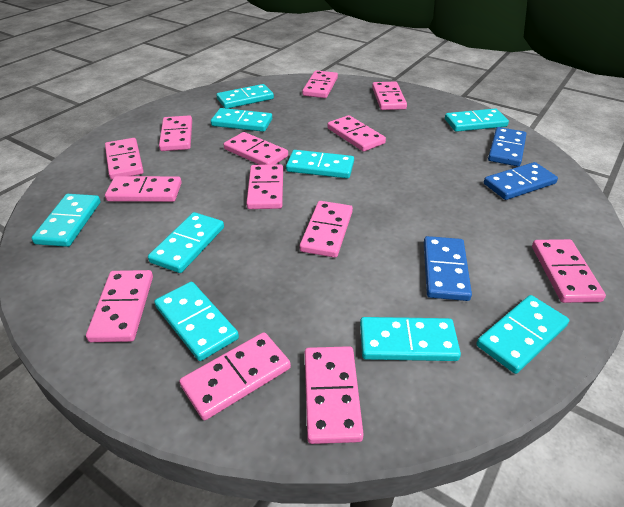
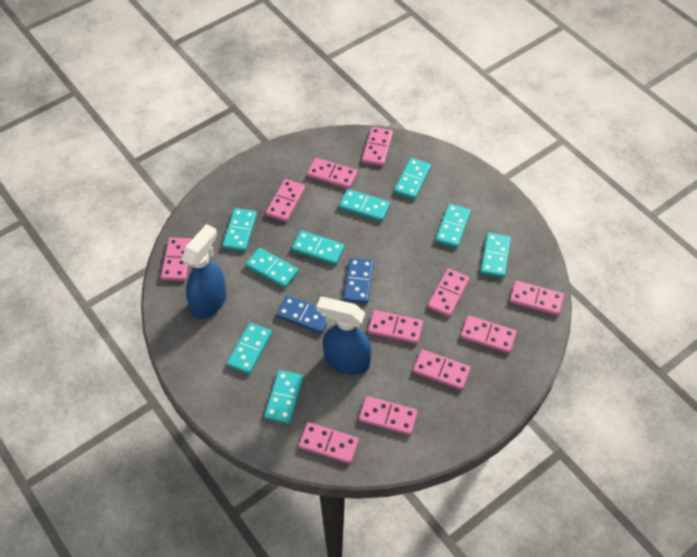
blue domino: [424,236,472,301] [484,162,558,200] [488,127,526,167] = 3 -> [276,295,327,334] [343,258,374,304] = 2
blue spray bottle: none = 0 -> [181,224,227,319] [316,297,372,375] = 2
pink domino: [86,270,153,342] [105,138,144,180] [105,176,182,202] [159,115,192,151] [179,332,291,420] [224,132,288,165] [246,164,283,209] [300,201,353,258] [302,70,338,98] [305,346,364,444] [327,115,386,152] [372,81,407,110] [532,239,606,303] = 13 -> [161,237,192,281] [266,179,305,222] [299,422,359,464] [307,158,357,189] [359,396,418,435] [362,127,393,166] [368,310,423,344] [413,349,471,390] [427,268,470,317] [460,316,517,353] [509,281,564,316] = 11

